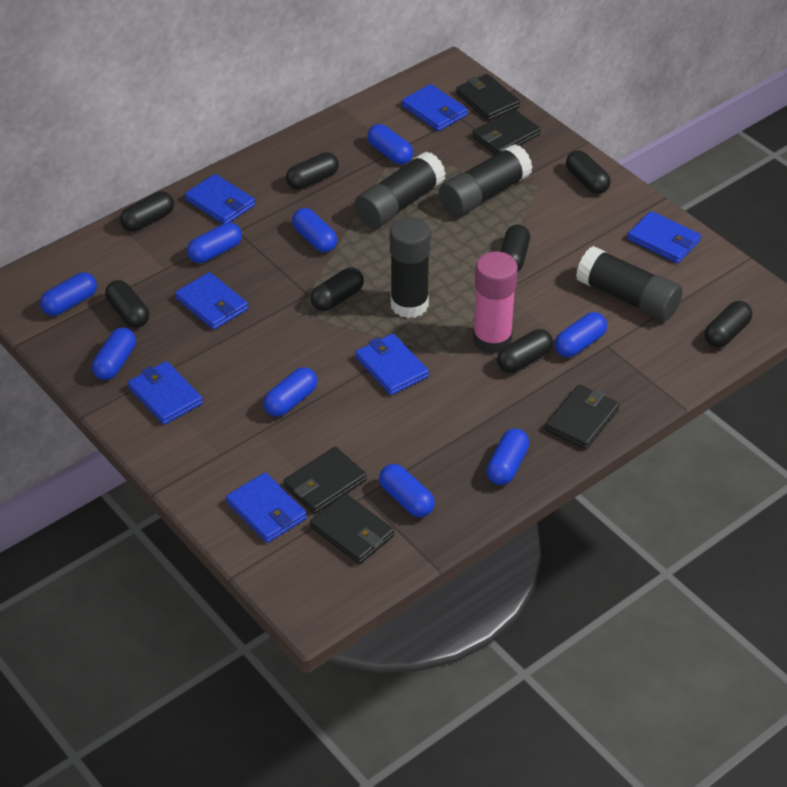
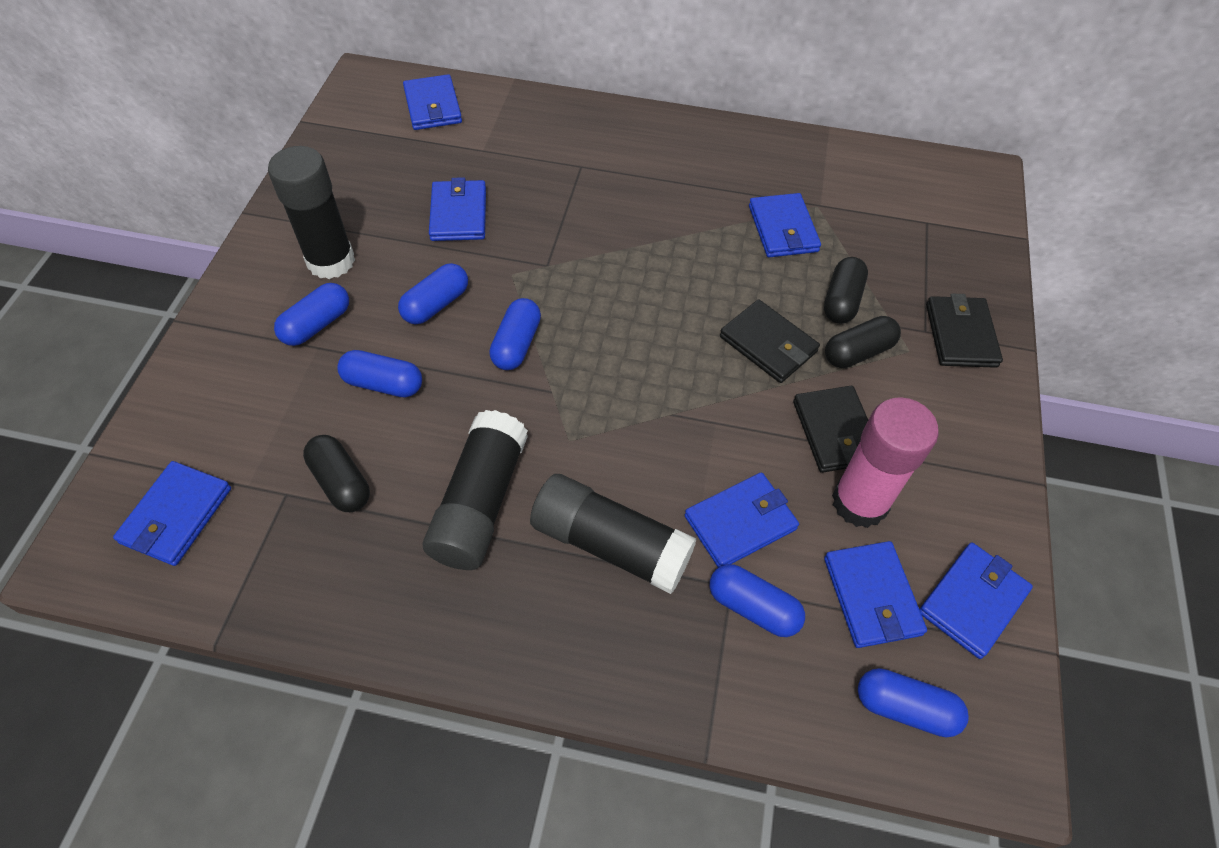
black capsule: [105,280,149,328] [120,191,174,232] [286,152,339,190] [311,267,364,311] [497,329,553,373] [500,225,530,272] [566,150,611,194] [705,301,752,348] = 8 -> [303,435,370,512] [824,257,868,324] [825,316,901,368] = 3
black glue stick: [355,151,446,228] [390,217,431,318] [439,144,533,216] [576,246,683,321] = 4 -> [268,146,355,279] [423,410,528,570] [530,474,697,594] = 3
black wallet: [284,447,367,514] [310,493,394,564] [456,74,520,121] [472,109,541,154] [545,384,620,449] = 5 -> [720,299,820,383] [793,386,868,473] [926,294,1003,368] = 3
blue capsule: [40,272,97,316] [92,327,136,380] [187,222,242,263] [263,367,318,417] [292,208,337,253] [367,124,413,165] [379,464,435,517] [486,429,529,485] [555,312,607,357] = 9 -> [274,283,349,346] [338,350,422,398] [398,263,468,325] [489,298,541,370] [710,564,805,637] [858,668,969,737] = 6

